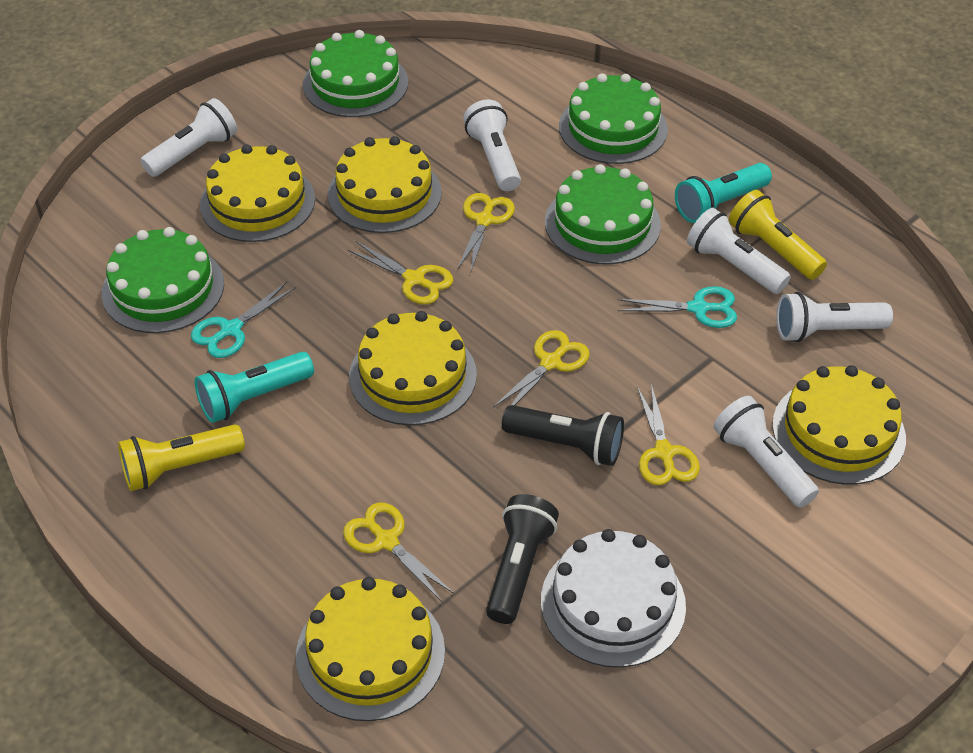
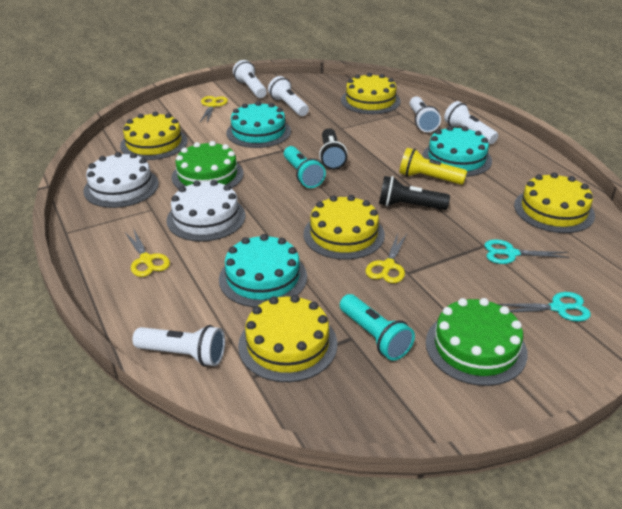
green cake: [102,227,224,333] [303,30,408,117] [545,164,661,265] [559,73,668,164] = 4 -> [172,141,244,189] [426,298,528,386] = 2
turquoise cake: none = 0 -> [219,234,307,307] [226,101,291,148] [422,126,492,177] = 3
white cake: [541,529,686,668] = 1 -> [83,152,159,208] [167,180,245,242] = 2
yellow flashlight: [118,424,245,491] [729,190,827,280] = 2 -> [399,148,467,185] = 1
yellow scissors: [343,502,455,603] [348,241,453,305] [457,193,515,273] [493,330,590,407] [637,384,700,485] = 5 -> [125,228,170,277] [200,96,228,122] [365,233,407,283] = 3

